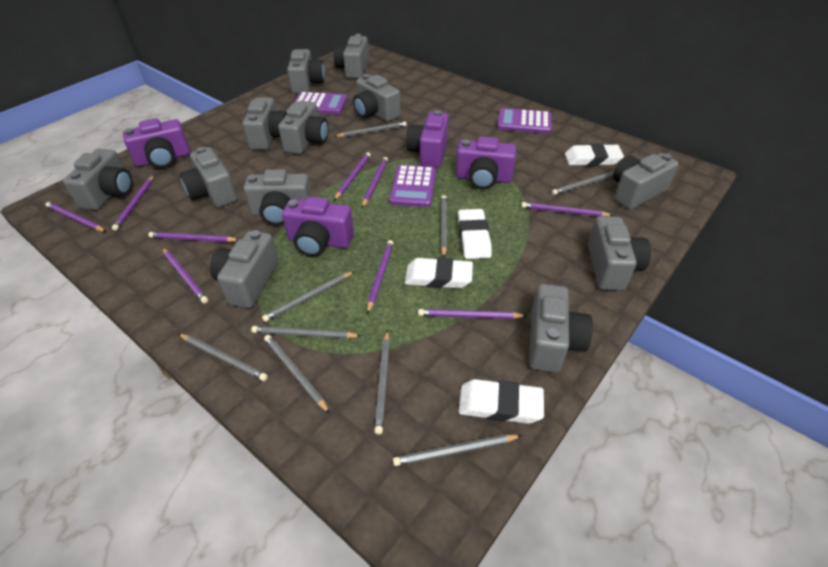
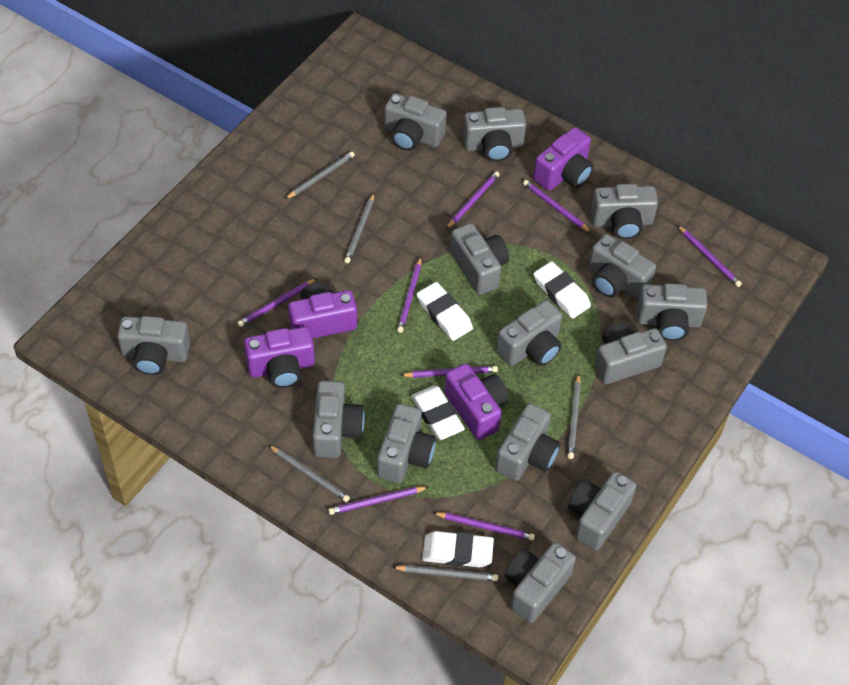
grey camera: [63,149,133,210] [180,147,237,207] [210,230,279,308] [243,97,287,150] [244,169,312,225] [278,101,328,154] [287,49,325,94] [334,34,369,79] [353,74,401,122] [529,284,593,373] [588,216,651,291] [613,153,679,210] = 12 -> [117,316,190,375] [312,381,365,458] [377,404,436,483] [384,93,447,151] [450,223,509,295] [463,107,526,162] [495,403,560,481] [496,300,562,366] [505,542,576,623] [568,471,637,550] [589,234,656,299] [591,184,658,239] [594,322,667,384] [637,283,707,341] = 14
grey pencil: [179,334,268,381] [251,326,361,339] [262,271,355,322] [264,335,330,414] [334,121,407,137] [374,330,390,434] [393,434,522,466] [441,195,447,257] [552,171,614,195] = 9 -> [268,445,350,502] [285,152,355,199] [344,193,374,263] [392,565,498,581] [567,374,581,459] = 5
purple calculator: [294,92,347,114] [389,165,436,207] [497,108,552,133] = 3 -> none = 0
purple pencil: [45,202,106,232] [112,175,154,231] [148,232,239,242] [162,247,208,303] [334,152,371,201] [362,157,388,208] [367,240,393,314] [418,309,526,319] [521,202,613,216] = 9 -> [237,278,317,327] [328,487,428,515] [397,257,421,333] [400,366,498,378] [433,512,535,541] [446,171,500,229] [523,180,592,233] [678,225,742,287] = 8

